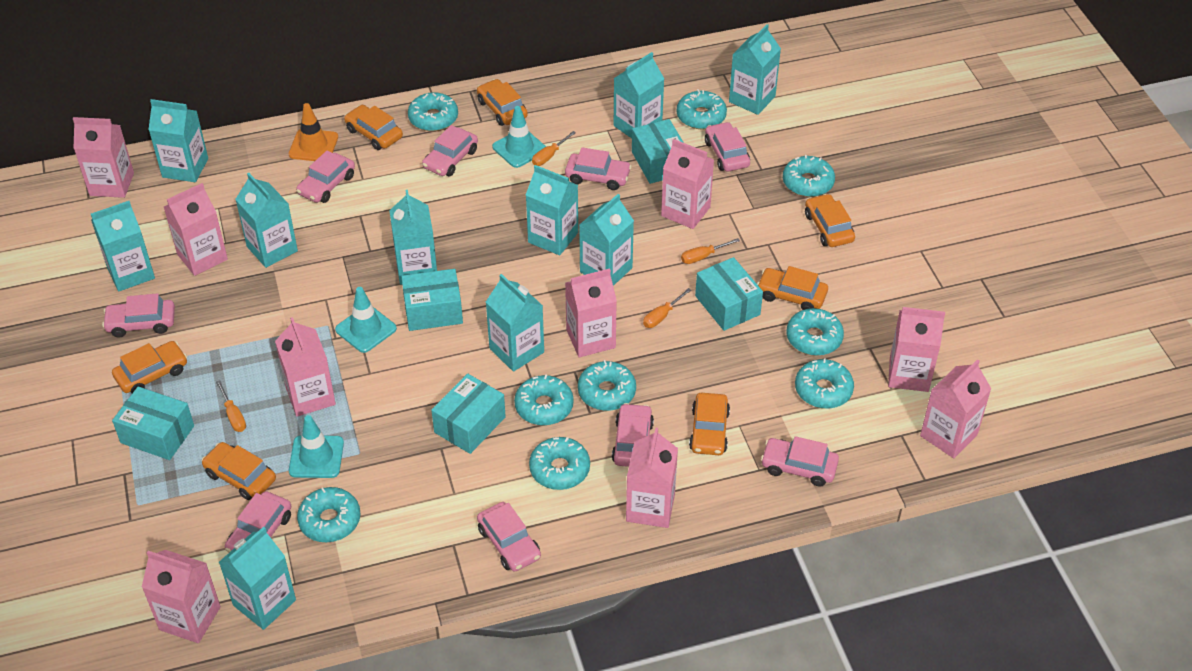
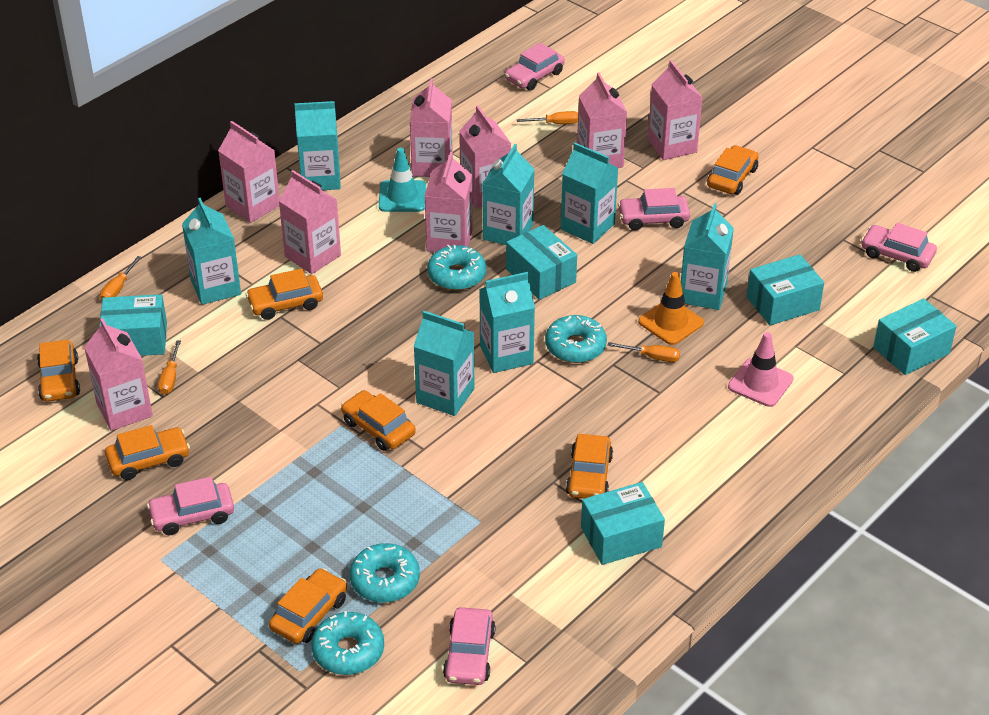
pink car: [102,293,175,338] [225,491,291,553] [296,151,355,203] [422,125,478,176] [477,502,541,572] [565,147,632,190] [612,403,654,467] [705,122,750,172] [761,436,839,487] = 9 -> [147,477,234,535] [443,607,496,685] [505,43,565,91] [618,188,690,230] [861,223,937,272] = 5
pink carton: [73,117,134,198] [142,550,221,643] [164,183,228,276] [275,317,336,417] [565,269,617,358] [626,428,678,528] [661,139,714,229] [888,307,945,392] [920,359,991,458] = 9 -> [84,318,153,431] [218,121,279,223] [279,170,341,274] [410,78,453,177] [425,152,472,252] [459,106,511,208] [577,72,627,168] [648,60,703,160] = 8
pink traffic cone: none = 0 -> [728,332,793,407] = 1
turquoise carton: [91,201,155,291] [148,99,208,182] [219,527,296,630] [235,173,298,268] [389,190,437,285] [486,274,544,372] [526,165,578,255] [579,194,634,286] [614,52,664,138] [729,24,781,115] = 10 -> [182,198,241,305] [294,101,341,190] [413,311,474,416] [479,272,535,373] [483,144,535,245] [561,143,619,244] [681,203,734,310] = 7
turquoise donut: [297,487,360,542] [408,92,458,131] [514,374,574,425] [529,437,590,490] [578,360,636,411] [677,89,727,129] [783,155,835,197] [786,308,844,356] [795,358,854,409] = 9 -> [311,611,384,675] [350,543,420,603] [427,245,486,290] [545,315,607,363] = 4
turquoise traffic cone: [289,415,344,478] [335,287,397,353] [492,106,546,168] = 3 -> [379,148,426,212] = 1

